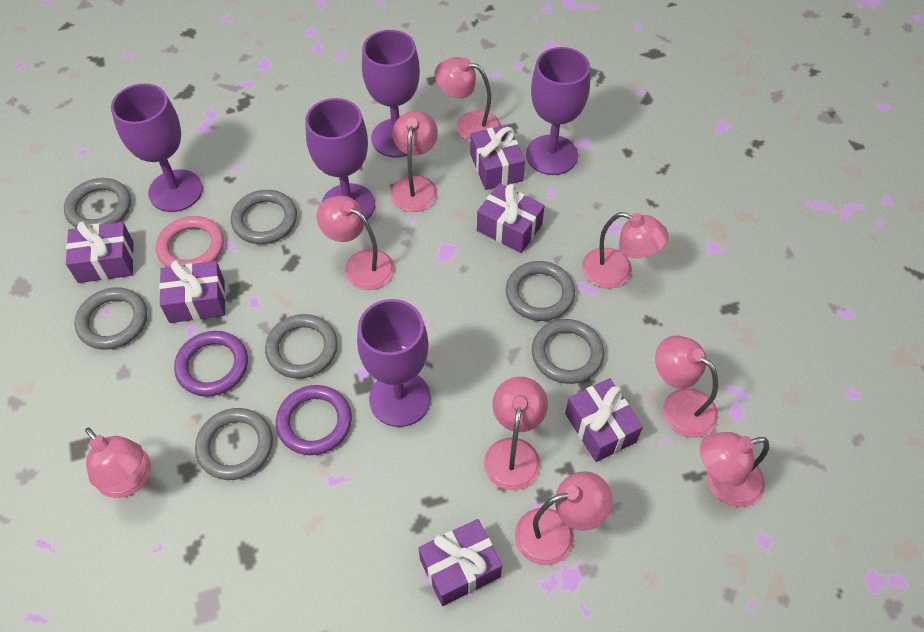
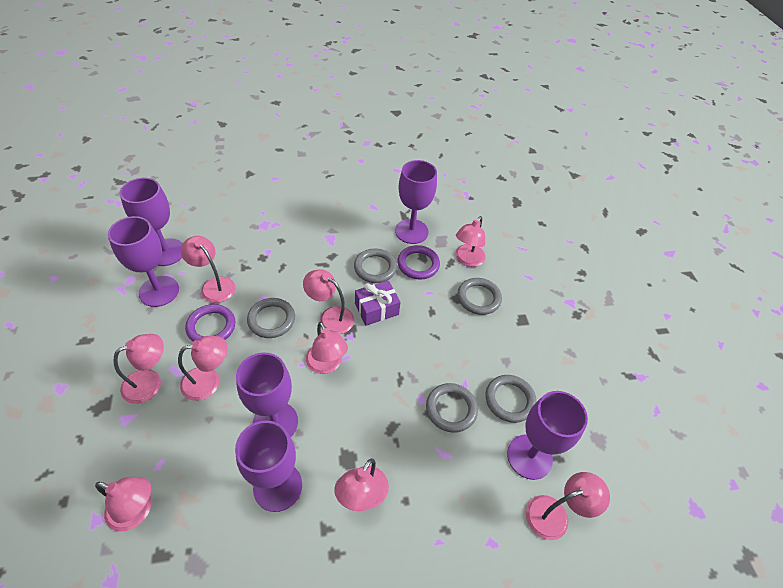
grey ring: [64,178,131,228] [75,287,147,350] [195,408,273,480] [231,190,297,244] [265,314,338,379] [506,261,575,321] [532,319,604,384] = 7 -> [247,298,295,338] [354,248,397,283] [426,383,478,433] [458,278,502,315] [485,375,537,423] = 5
pink ring: [156,216,224,267] = 1 -> none = 0
purple gift: [66,221,134,283] [159,260,226,323] [419,519,502,606] [470,125,525,190] [477,183,545,253] [565,378,643,462] = 6 -> [355,280,401,326] = 1
purple goblet: [111,83,203,212] [305,98,375,220] [357,299,431,427] [362,30,420,158] [526,47,590,175] = 5 -> [108,216,179,307] [120,178,183,266] [235,420,302,512] [236,352,298,437] [395,160,437,244] [507,391,588,480] = 6

